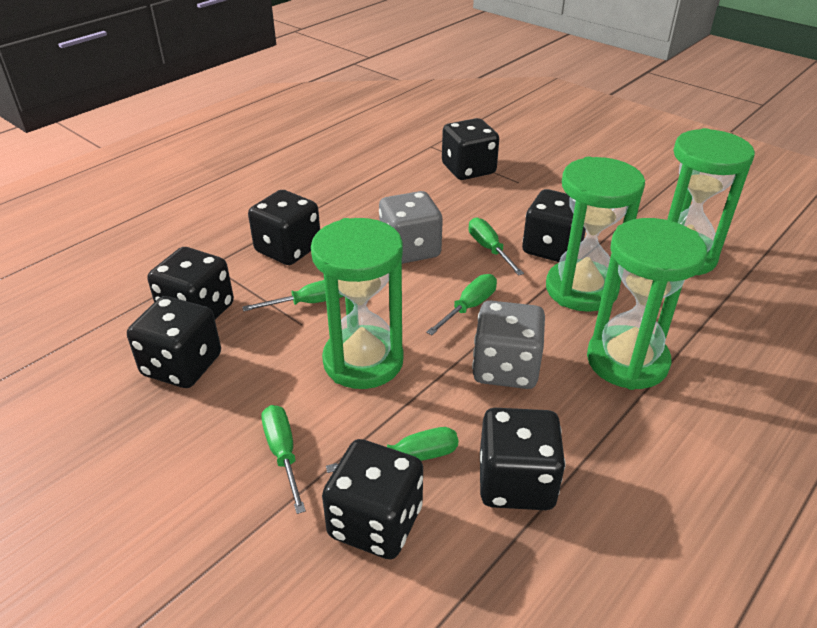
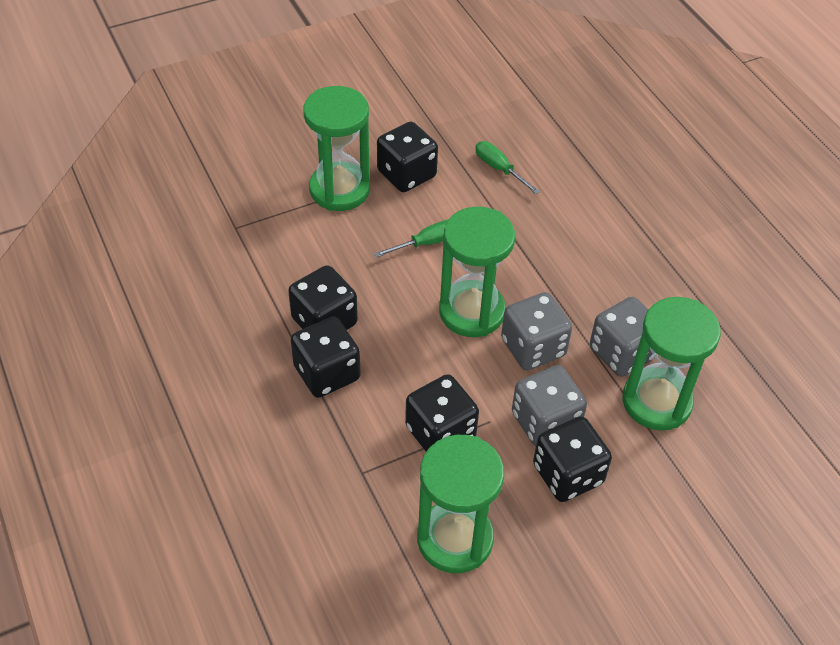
black dice: [127,296,221,388] [147,247,234,319] [248,190,320,265] [322,439,423,559] [442,118,499,180] [480,408,566,510] [522,189,586,262] = 7 -> [288,265,358,330] [291,316,360,398] [377,122,438,192] [405,374,479,451] [533,416,612,502] = 5
green screwdriver: [242,280,344,311] [261,405,306,514] [326,427,458,473] [426,274,497,335] [468,217,524,276] = 5 -> [374,220,448,258] [475,141,540,194] = 2
grey dice: [379,191,443,264] [472,301,545,389] = 2 -> [501,292,572,370] [512,365,587,446] [590,297,655,377] = 3

